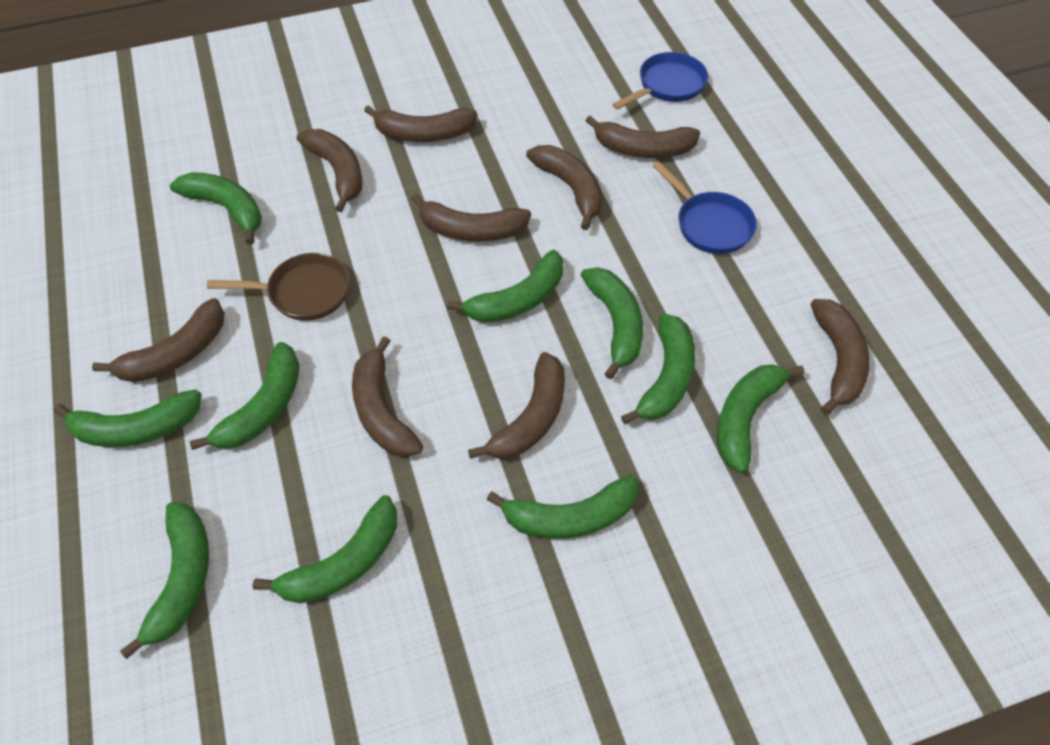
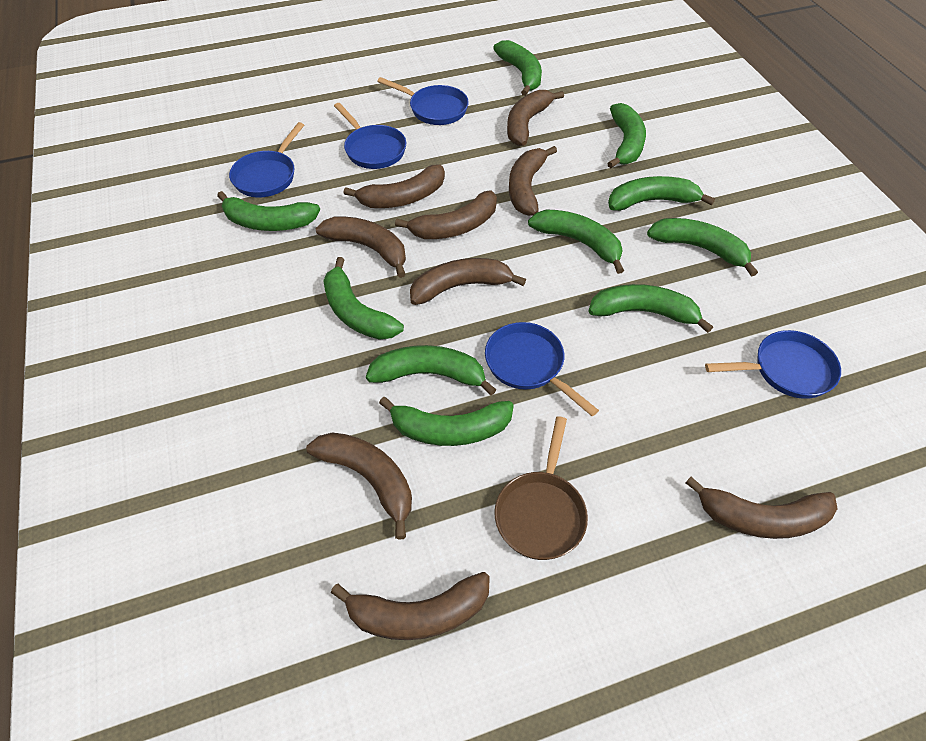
blue pan: [612,52,708,110] [652,161,757,254] = 2 -> [229,122,304,198] [334,103,406,169] [377,77,469,125] [485,322,599,416] [705,330,841,399] = 5

